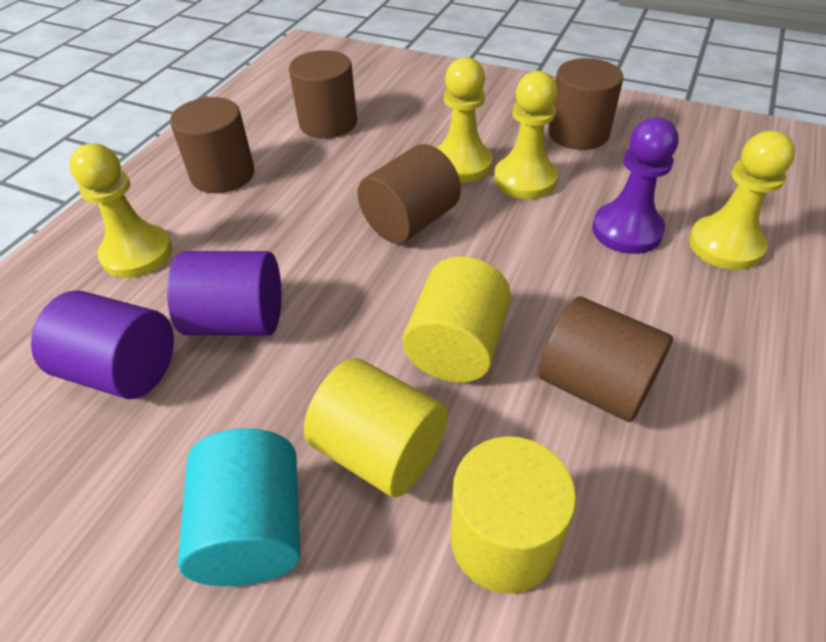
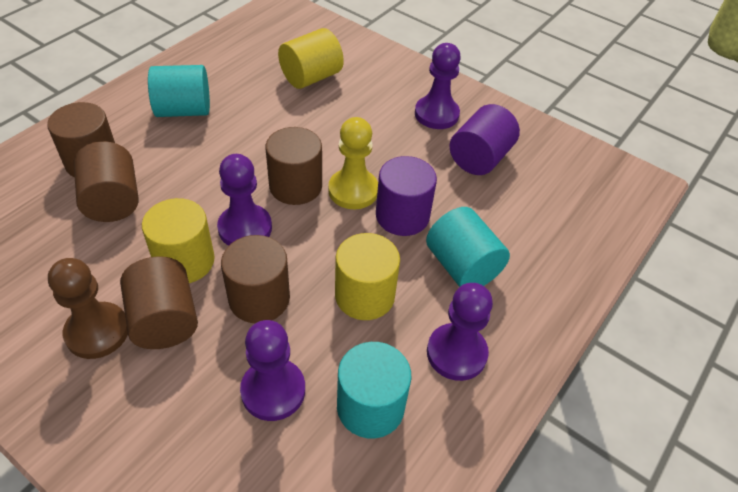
brown pawn: none = 0 -> [48,258,128,359] = 1
purple pawn: [592,118,678,254] = 1 -> [217,154,272,246] [240,320,305,421] [415,43,461,129] [427,283,493,381] = 4
turquoise cylinder: [178,428,300,586] = 1 -> [148,65,210,117] [337,342,412,438] [426,207,510,287] = 3
yellow pawn: [69,143,172,278] [437,57,493,183] [494,71,558,199] [689,131,795,270] = 4 -> [328,117,378,209] = 1

